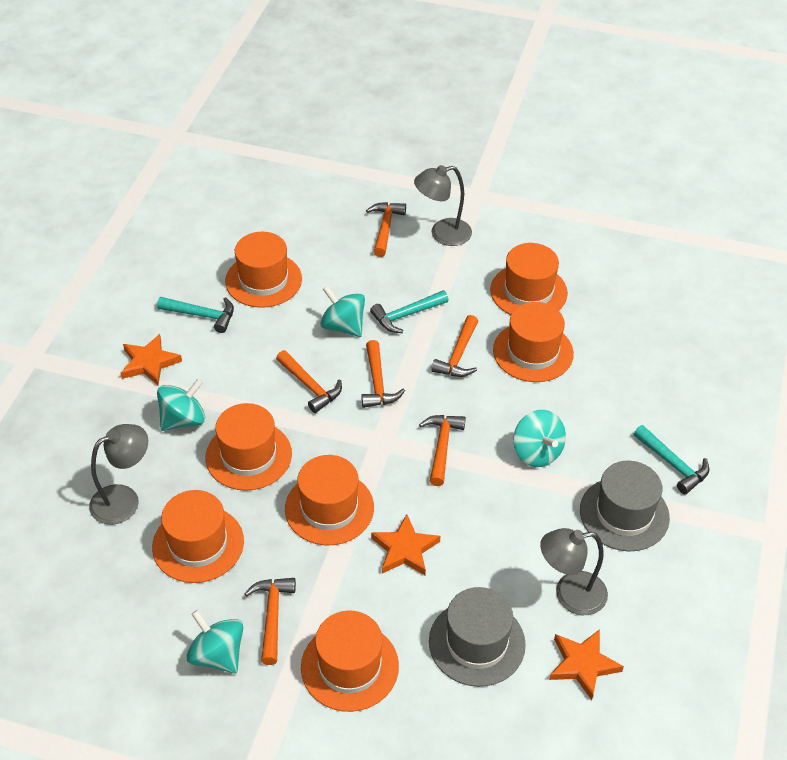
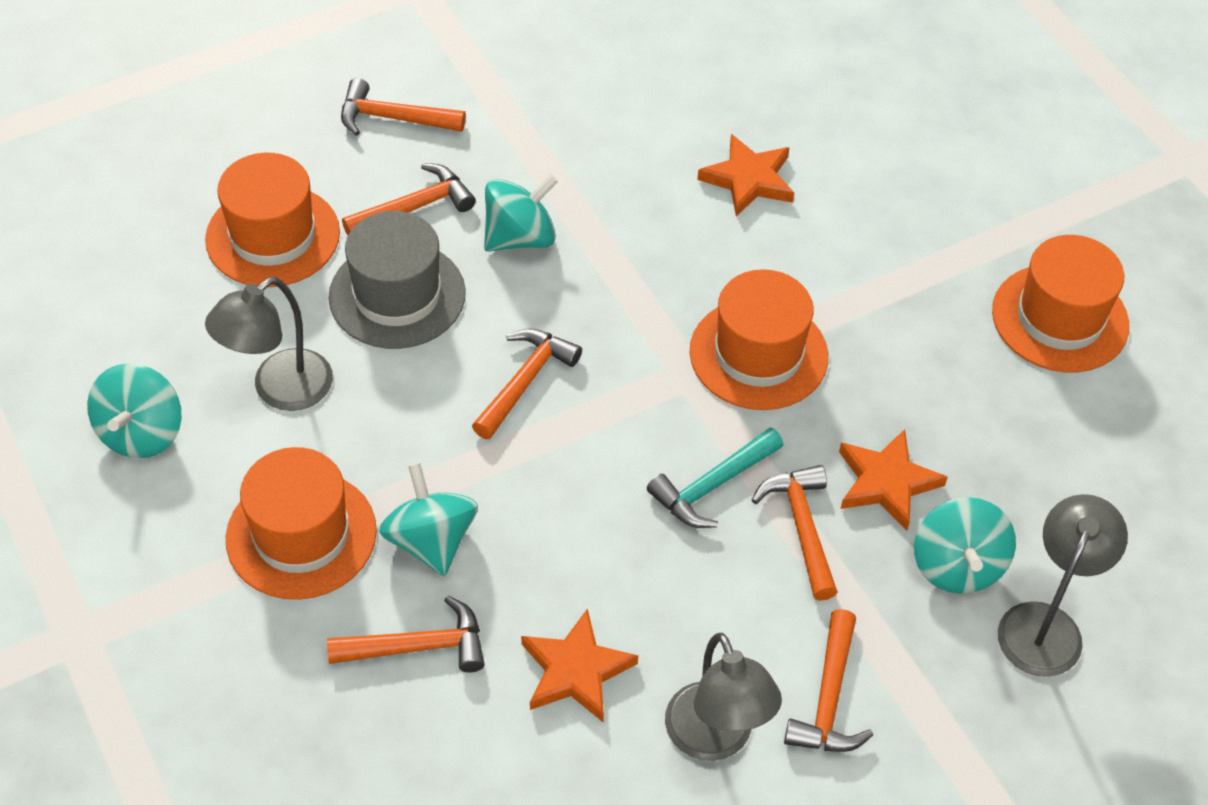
grey hat: [429,587,526,687] [580,461,670,551] = 2 -> [328,211,466,349] = 1
orange hat: [152,490,244,583] [205,403,292,491] [225,232,302,308] [285,455,374,545] [301,610,399,712] [490,243,568,315] [493,302,574,382] = 7 -> [205,153,340,287] [226,447,377,600] [690,269,828,410] [992,235,1129,372] = 4
turquoise hammer: [157,297,234,333] [370,290,448,333] [634,425,709,494] = 3 -> [647,428,783,528] = 1

